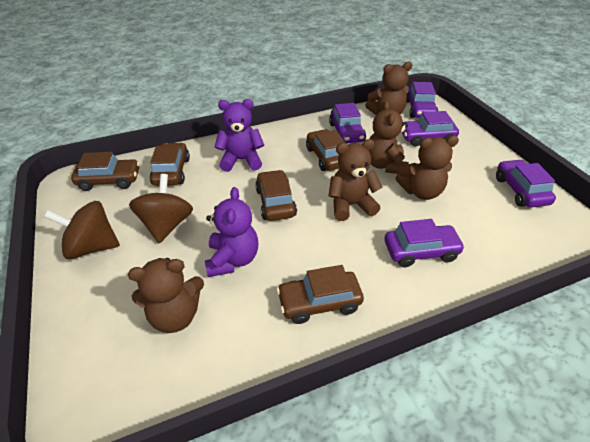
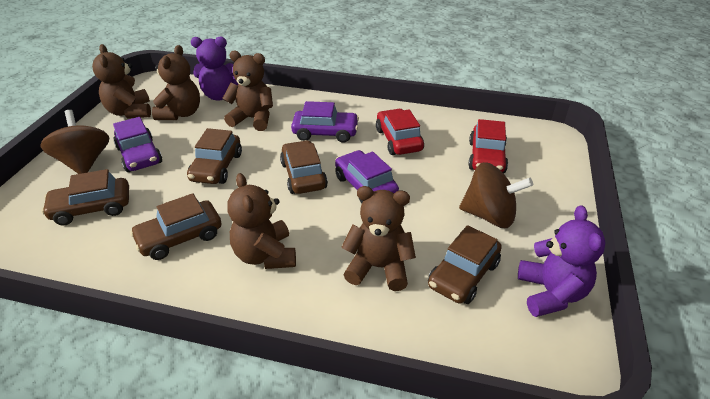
purple car: [329,103,366,143] [385,219,465,267] [402,111,459,146] [406,82,438,118] [496,159,556,207] = 5 -> [113,117,162,172] [291,101,359,143] [335,150,399,204] = 3
red car: none = 0 -> [376,109,424,155] [468,119,508,173] = 2

